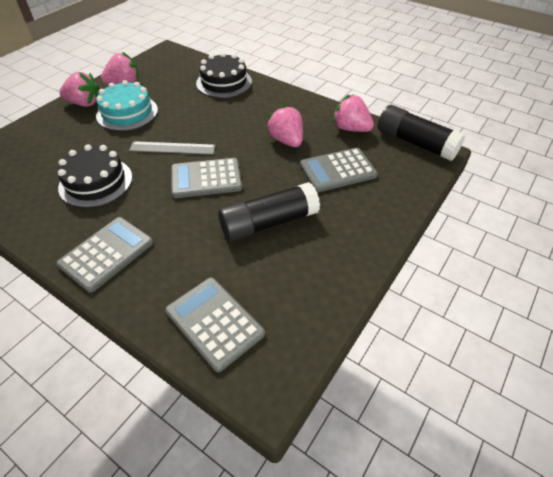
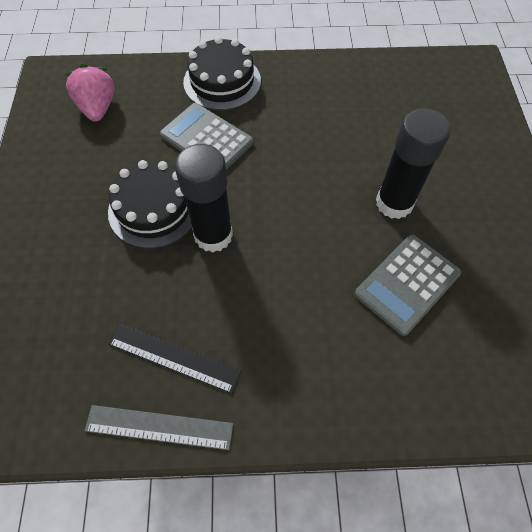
black ruler: none = 0 -> [108,324,242,394] = 1
grey calculator: [56,217,153,293] [165,277,265,372] [171,158,242,198] [300,148,378,192] = 4 -> [160,103,253,170] [354,235,461,336] = 2
pink strawberry: [59,72,100,107] [101,52,139,84] [266,105,303,147] [332,94,374,132] = 4 -> [65,64,115,122] = 1
turquoise cake: [96,80,158,131] = 1 -> none = 0

